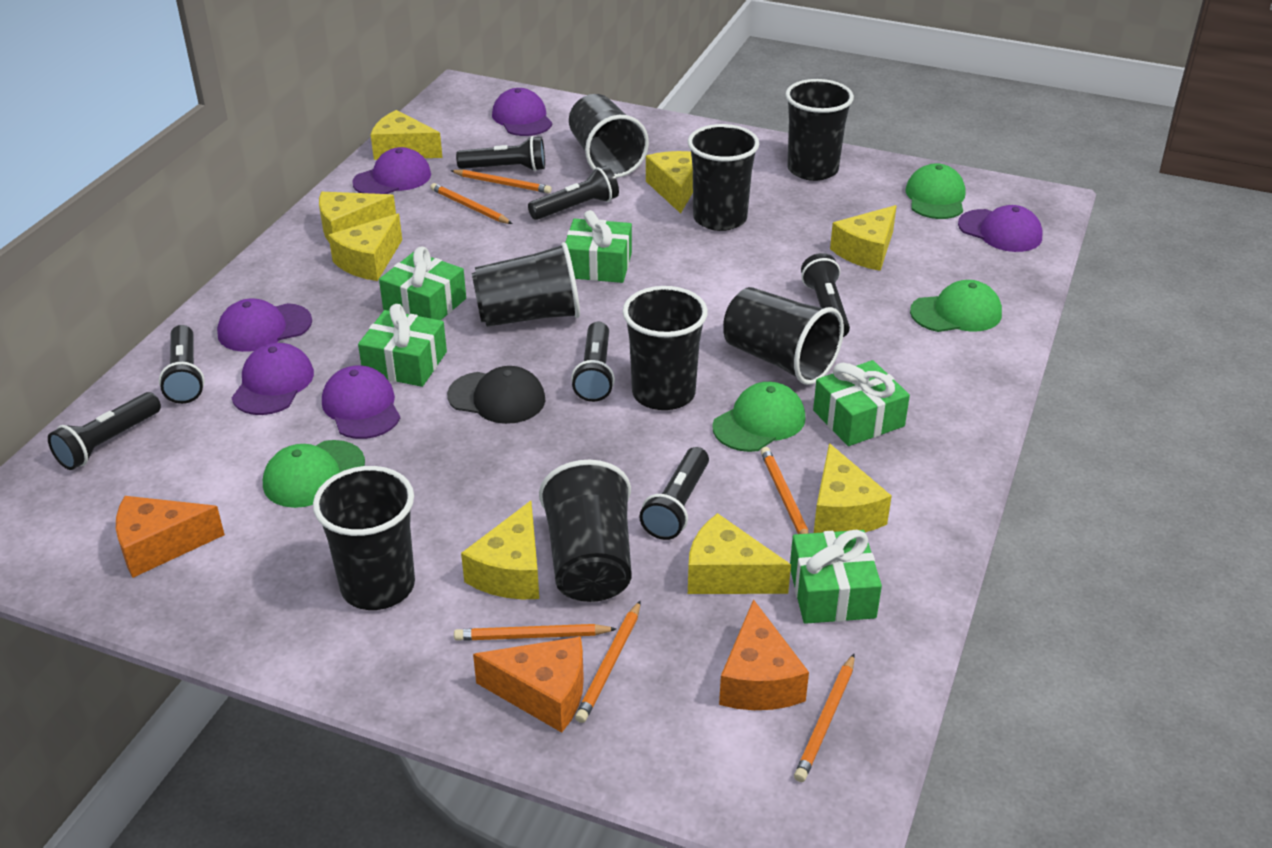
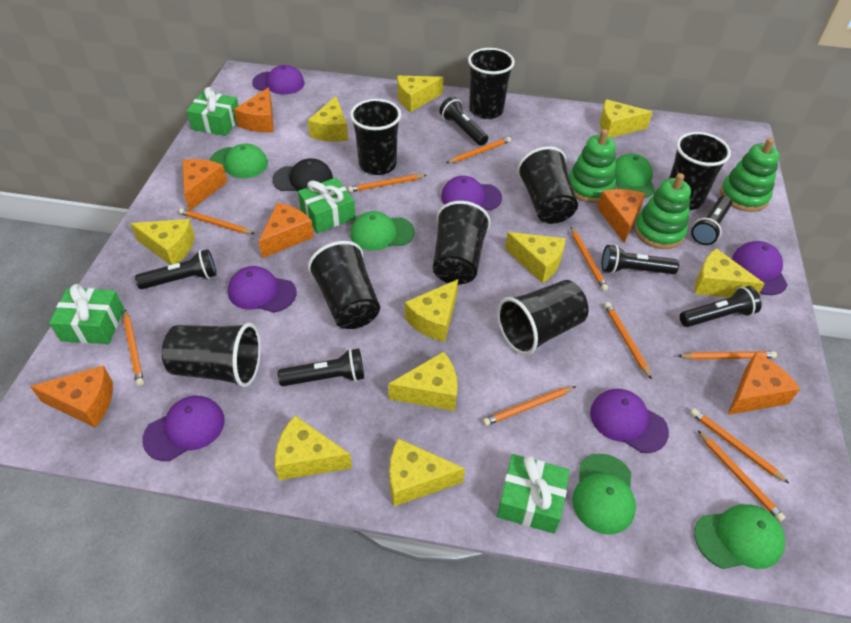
black flashlight: [48,392,161,470] [159,325,205,404] [456,136,545,171] [528,166,619,220] [571,322,615,402] [639,447,709,540] [801,253,850,337] = 7 -> [135,249,217,289] [278,348,364,386] [439,97,488,146] [602,245,679,274] [680,286,762,327] [691,196,732,245] = 6
green cap: [263,440,365,508] [712,382,806,452] [905,163,966,219] [910,280,1002,332] = 4 -> [210,144,268,178] [350,211,415,251] [572,454,636,534] [615,154,655,198] [694,504,785,569] = 5
green gift: [358,304,447,387] [379,246,466,320] [565,210,632,283] [790,530,882,624] [813,360,910,446] = 5 -> [49,284,124,344] [187,87,239,136] [298,178,356,233] [497,454,570,534] = 4
green stacking toy: none = 0 -> [569,129,616,203] [634,173,691,249] [720,138,780,212] = 3
orange cheese: [116,496,225,578] [473,637,584,733] [719,599,809,710] = 3 -> [30,365,113,428] [182,159,227,211] [234,87,274,132] [258,203,314,258] [597,189,645,243] [728,352,800,415] = 6
orange pencil: [430,183,513,224] [450,169,552,194] [454,624,617,641] [575,600,641,723] [760,447,809,534] [794,654,855,782] = 6 -> [123,310,144,386] [179,208,255,234] [348,174,426,192] [447,137,511,163] [483,386,576,426] [571,227,608,291] [604,302,652,380] [678,351,777,360] [690,408,789,483] [698,430,785,522] = 10
yellow cheese: [319,192,396,243] [328,213,402,281] [371,110,442,160] [461,501,539,599] [646,151,693,213] [688,513,791,594] [814,443,892,533] [830,205,897,271] = 8 -> [130,219,195,265] [275,416,352,480] [308,96,348,142] [388,352,458,411] [389,438,465,506] [397,76,443,112] [405,279,458,342] [505,232,566,283] [600,99,652,138] [695,248,765,298] = 10

